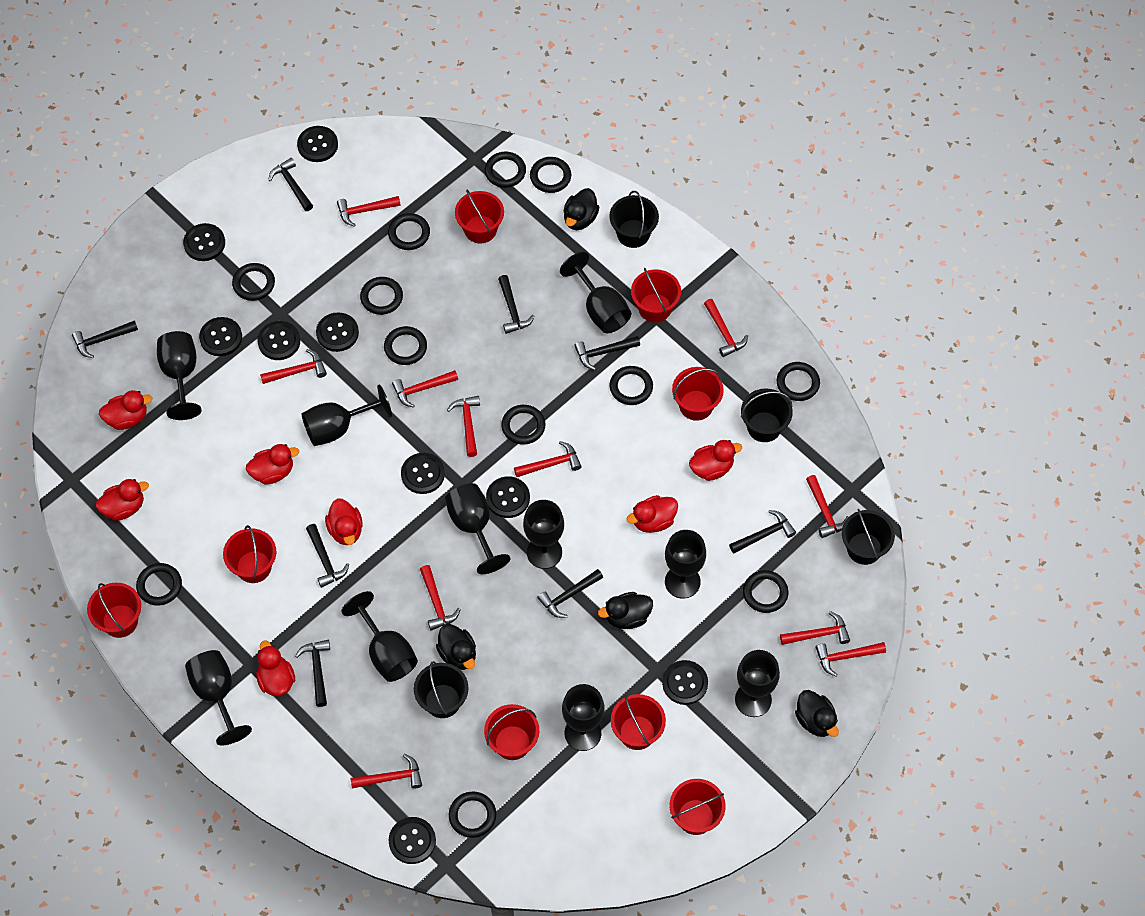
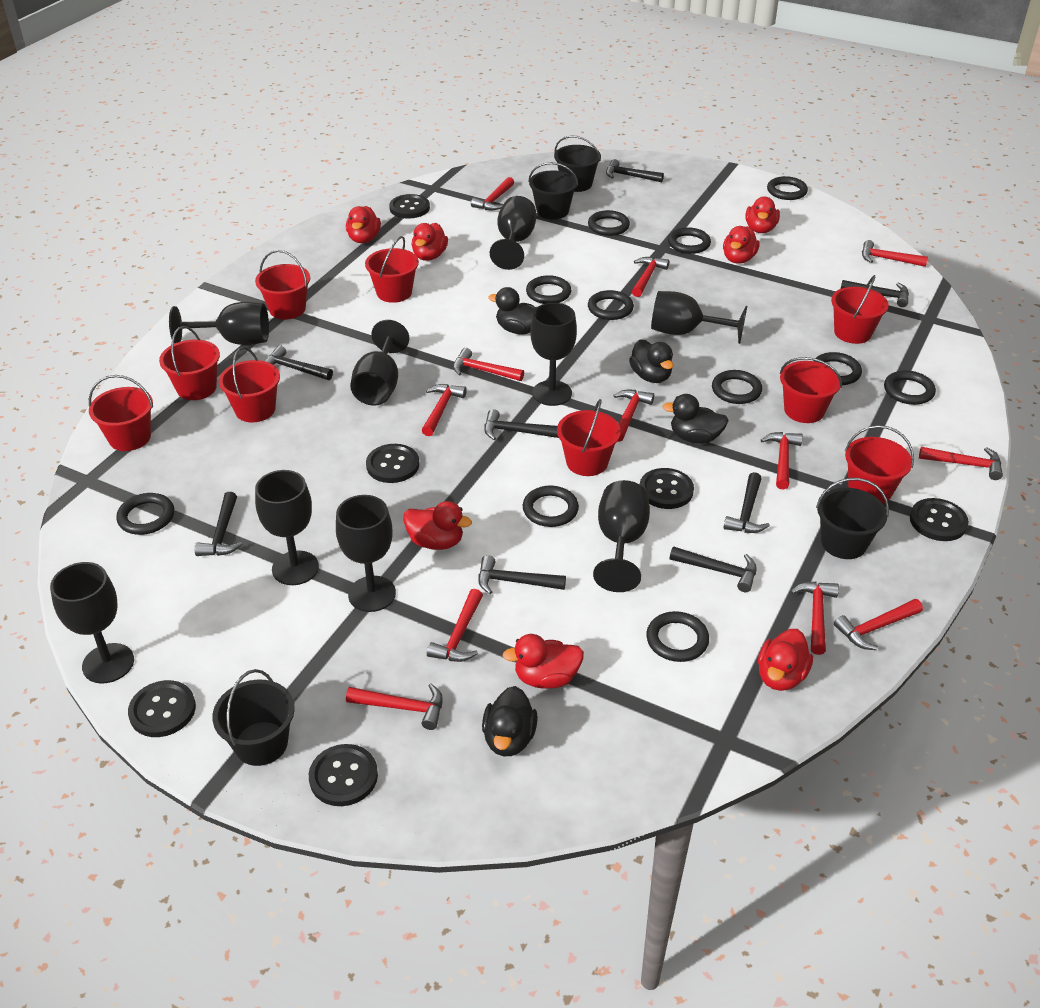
black button: [183,223,225,261] [199,317,242,356] [257,321,300,360] [297,126,338,162] [316,312,359,352] [389,817,436,864] [401,453,445,494] [486,476,530,518] [662,660,708,705] = 9 -> [128,680,196,737] [309,744,378,806] [366,444,419,483] [389,194,430,219] [640,468,694,509] [910,498,969,541] = 6
black goblet: [157,331,202,420] [185,650,252,746] [302,384,392,446] [341,591,418,682] [445,483,510,574] [523,500,564,569] [560,252,631,333] [562,684,605,751] [665,530,706,599] [735,650,780,717] = 10 -> [50,562,134,683] [169,302,269,345] [255,470,319,585] [336,495,396,612] [350,320,409,406] [490,196,536,270] [530,303,577,406] [593,480,650,592] [651,291,747,344] = 9
black ring: [136,563,182,606] [232,263,275,301] [360,277,403,315] [384,326,427,365] [388,213,430,250] [449,792,496,838] [485,152,526,188] [501,405,545,445] [530,157,571,193] [610,366,653,405] [743,570,789,613] [777,362,820,401] = 12 -> [116,493,174,535] [523,486,579,527] [526,275,571,304] [588,210,630,236] [588,290,634,320] [646,611,709,662] [668,227,711,254] [712,370,762,404] [767,176,808,200] [814,352,862,385] [884,370,936,405] = 11
red bucket: [87,583,141,638] [223,525,276,583] [455,190,504,243] [484,704,539,760] [611,694,666,750] [631,268,681,323] [670,779,726,835] [672,367,724,421] = 8 -> [89,375,153,451] [159,326,220,400] [219,347,280,422] [255,250,310,320] [365,236,419,303] [557,399,621,476] [780,357,842,423] [831,275,889,344] [845,425,914,503] = 9
red hammer: [260,349,327,384] [337,196,401,227] [350,754,422,789] [392,370,458,408] [420,565,461,631] [447,396,480,457] [514,441,582,477] [704,299,748,357] [780,611,850,645] [806,475,849,538] [816,642,886,677] = 11 -> [346,683,443,730] [422,384,467,436] [427,589,483,662] [453,348,524,381] [471,177,514,210] [613,390,654,442] [632,257,669,297] [761,432,803,490] [791,582,839,655] [834,599,923,650] [862,240,928,267] [919,447,1003,480] = 12

